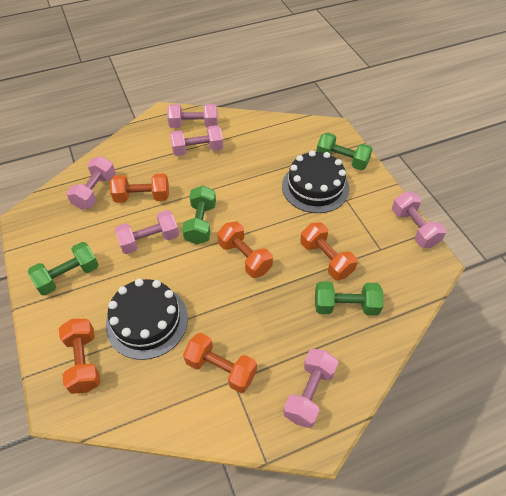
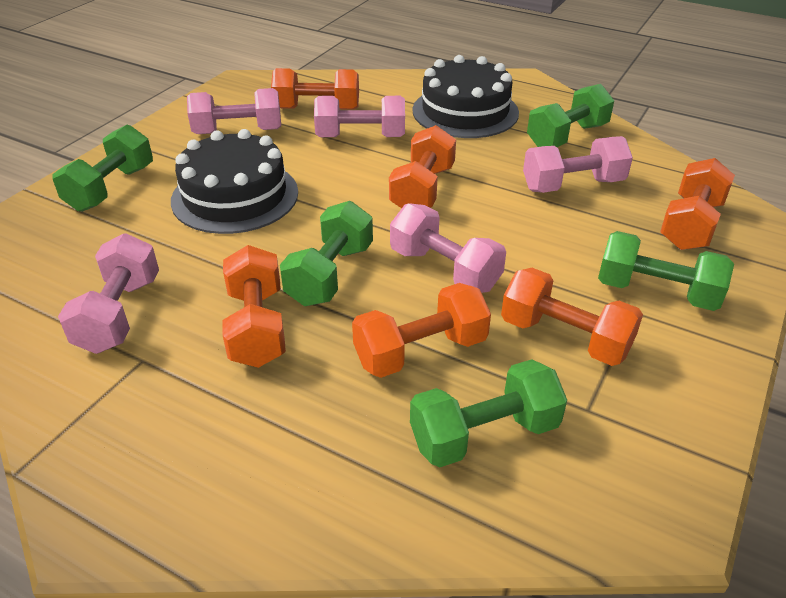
green dumbbell: [28,242,98,295] [182,186,216,245] [315,281,383,316] [316,132,372,170] = 4 -> [52,125,153,212] [280,201,373,306] [410,359,567,467] [527,84,614,147] [598,231,734,311] = 5
orange dumbbell: [59,319,100,394] [110,174,169,203] [183,333,257,393] [217,222,273,278] [300,222,358,280] = 5 -> [222,245,286,368] [271,68,359,110] [352,283,491,378] [389,125,456,208] [501,268,643,366] [660,158,735,250] = 6
pink dumbbell: [67,156,116,210] [115,210,179,254] [167,104,218,128] [170,125,223,156] [283,349,339,428] [392,191,446,248] = 6 -> [58,233,159,354] [187,88,281,134] [314,96,405,137] [390,203,506,293] [523,136,633,193] = 5

